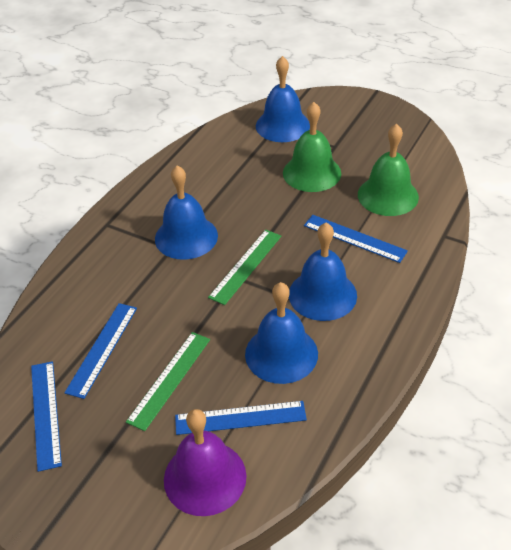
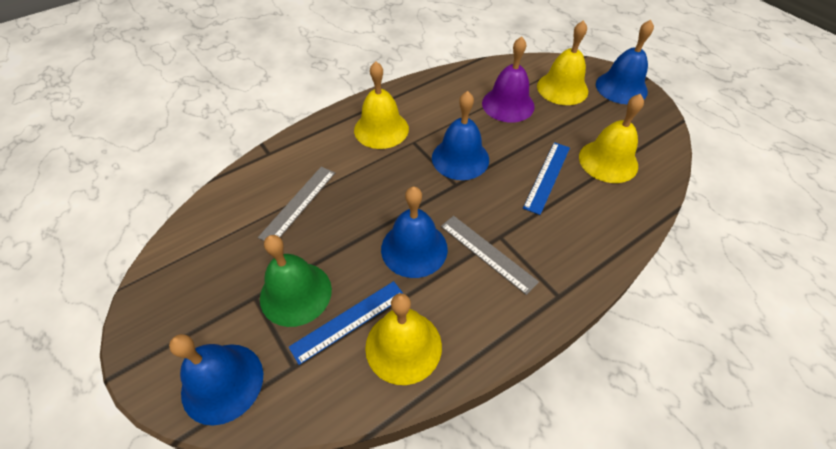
blue ruler: [31,361,62,472] [64,303,137,399] [175,401,307,435] [304,215,408,263] = 4 -> [289,281,404,365] [523,142,570,215] = 2
green bell: [283,102,341,192] [358,124,419,216] = 2 -> [260,235,332,327] = 1
green ruler: [126,332,210,431] [208,230,281,305] = 2 -> none = 0
grey ruler: none = 0 -> [258,167,335,241] [441,216,539,295] = 2
yellow bell: none = 0 -> [354,61,409,149] [365,293,442,385] [537,20,588,105] [579,94,644,183] = 4

